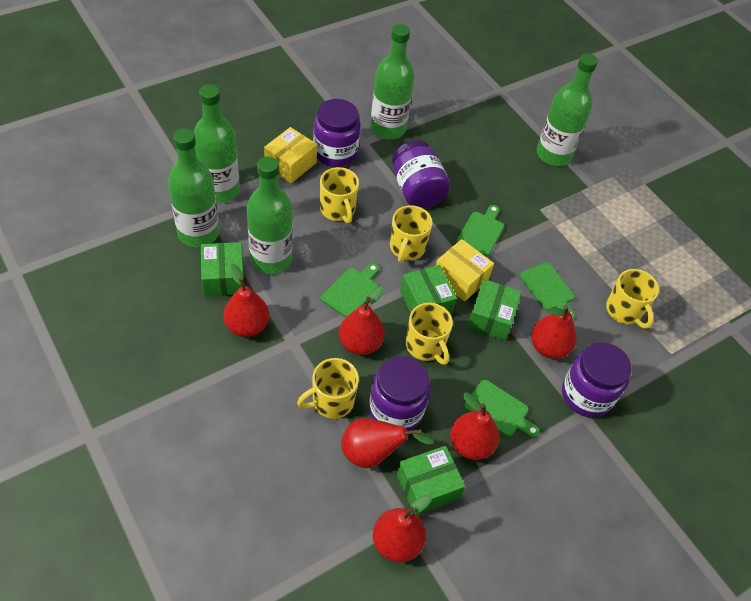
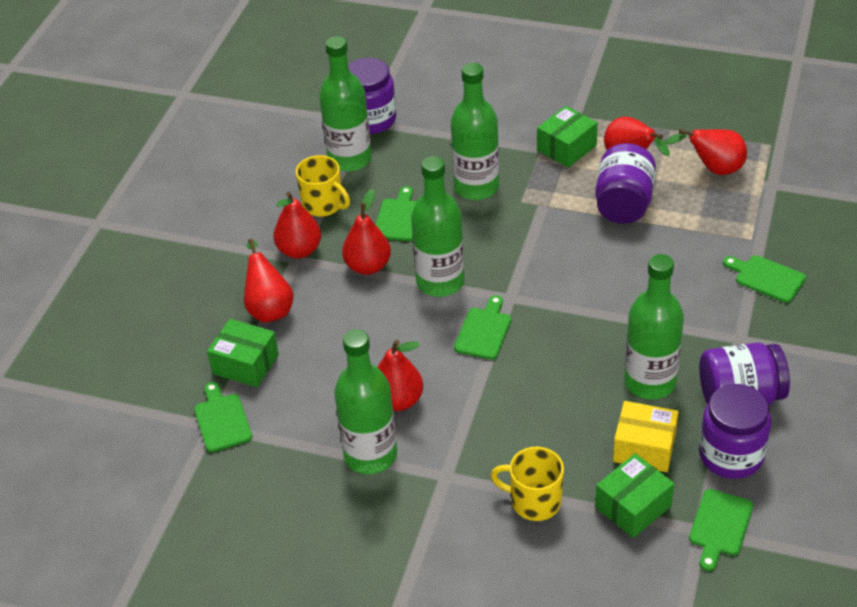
green box: [201,242,244,297] [397,446,465,515] [400,265,457,315] [467,279,522,341] = 4 -> [207,319,279,387] [537,106,598,168] [595,453,674,538] = 3
green cutting board: [321,263,379,317] [456,205,504,257] [464,380,540,438] [520,262,575,320] = 4 -> [194,382,252,452] [376,186,417,241] [454,295,511,360] [689,489,753,571] [723,255,806,303] = 5
yellow box: [264,127,317,183] [436,239,494,301] = 2 -> [613,401,679,472] = 1
yellow mug: [297,358,359,419] [320,167,359,224] [390,205,432,262] [406,303,453,365] [606,269,659,328] = 5 -> [296,155,350,217] [490,447,564,521] = 2

